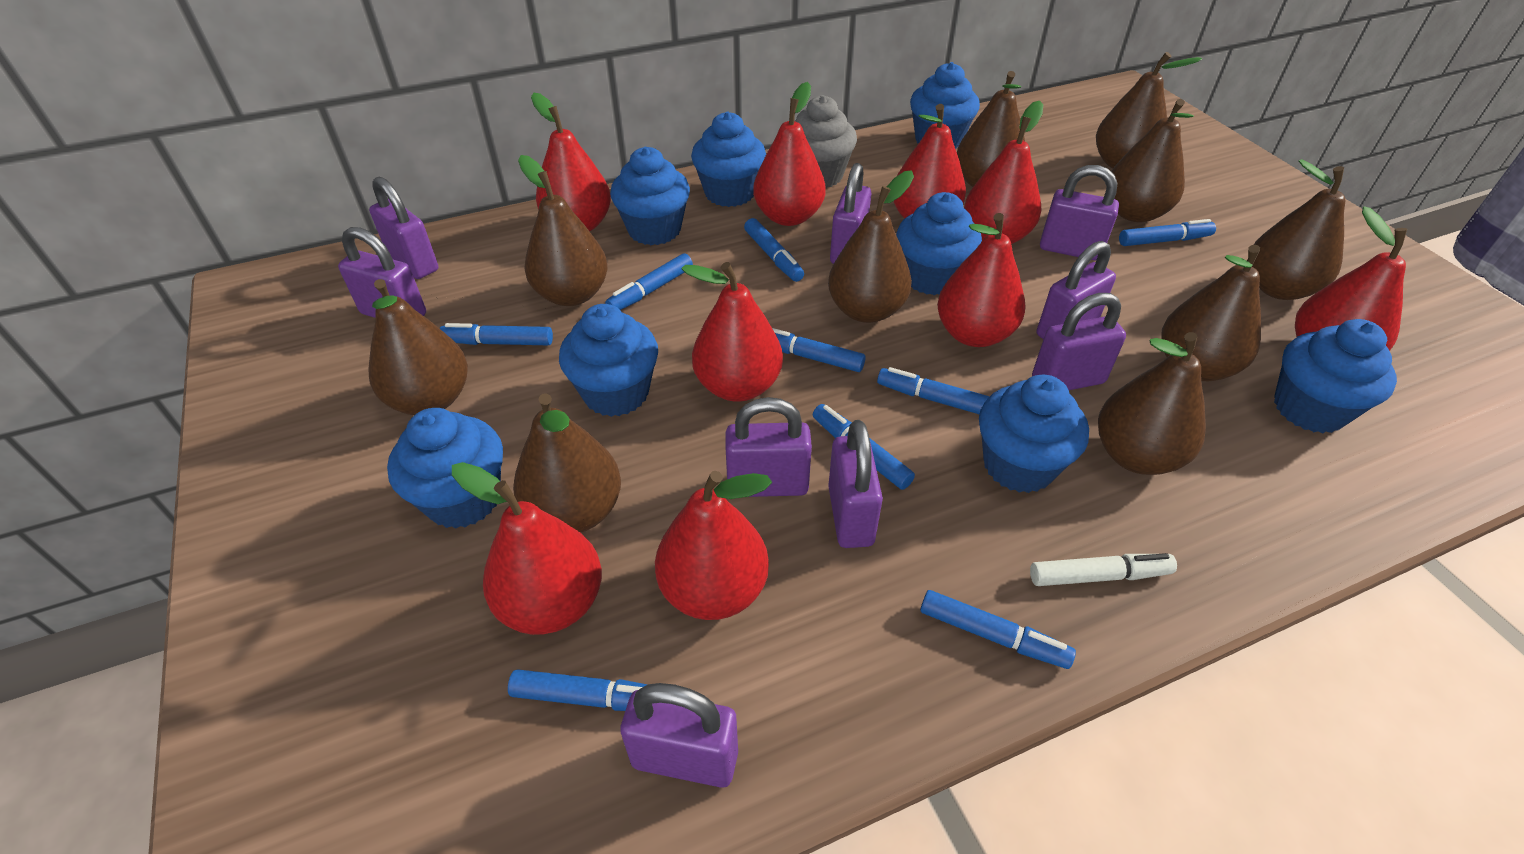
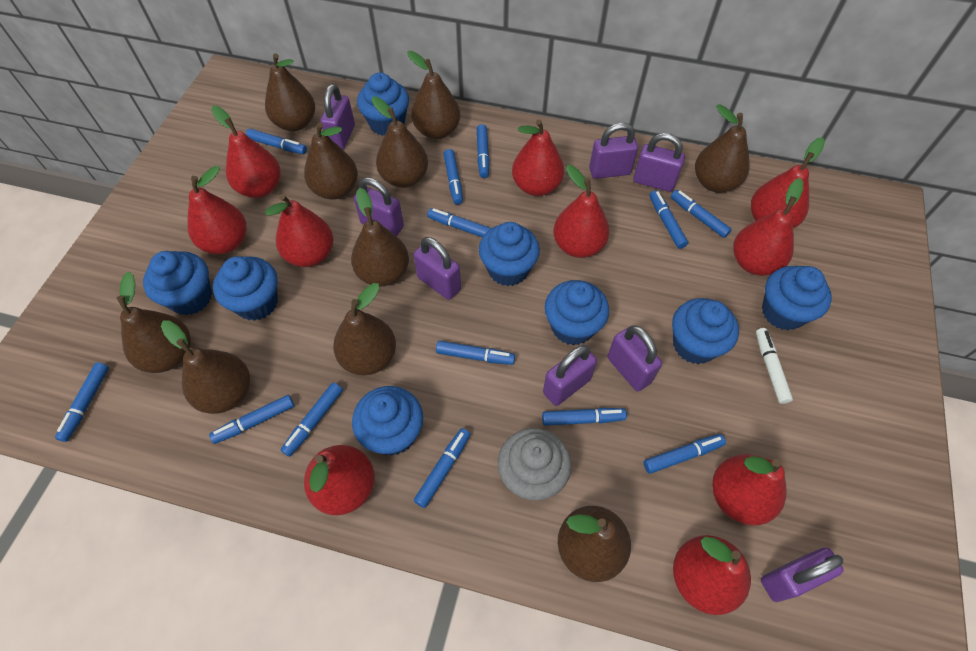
blue marker: [440,323,553,345] [508,669,648,711] [605,253,693,310] [744,218,804,282] [772,328,866,372] [813,404,915,490] [877,367,990,414] [920,590,1076,669] [1119,219,1216,246] = 9 -> [55,362,109,442] [209,395,294,444] [246,129,307,154] [281,383,343,457] [414,428,470,508] [427,208,491,237] [436,341,515,365] [444,149,463,205] [477,124,490,178] [542,408,627,426] [643,434,726,474] [650,190,688,249] [671,190,732,238] = 13
purple padlock: [338,227,426,318] [369,177,438,279] [620,683,738,788] [726,397,812,497] [828,420,883,548] [830,163,871,264] [1032,293,1126,390] [1037,241,1116,339] [1040,165,1119,260] = 9 -> [321,84,355,150] [354,177,404,236] [414,237,461,300] [543,345,597,406] [589,122,638,179] [607,325,662,391] [633,133,685,192] [761,548,844,602] = 8
red pear: [452,462,602,635] [531,92,611,231] [655,471,772,620] [681,262,783,402] [753,82,826,226] [894,104,966,219] [937,213,1025,347] [964,101,1043,244] [1295,206,1407,351] = 9 -> [187,166,246,254] [211,106,281,198] [265,194,333,267] [304,445,375,515] [512,119,564,196] [553,165,609,258] [673,535,751,615] [712,454,787,526] [733,178,803,276] [751,137,825,228] = 10

